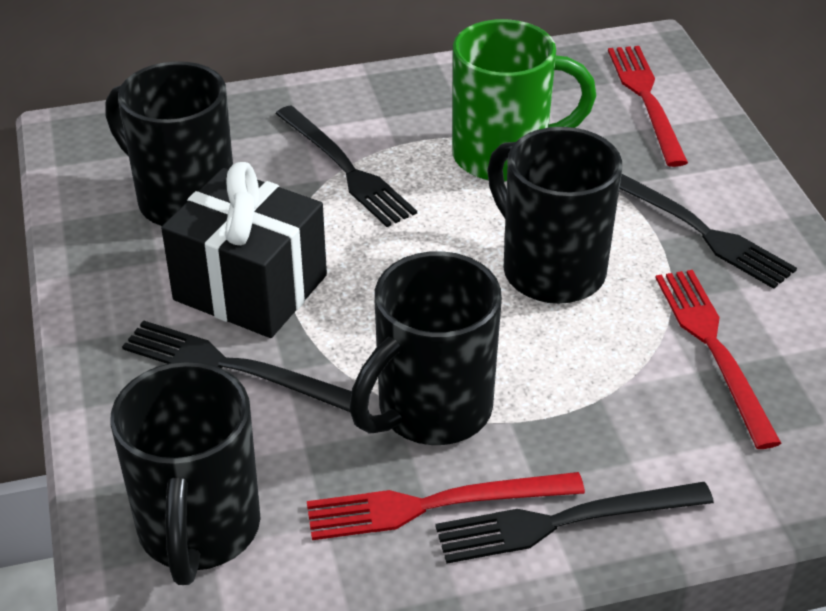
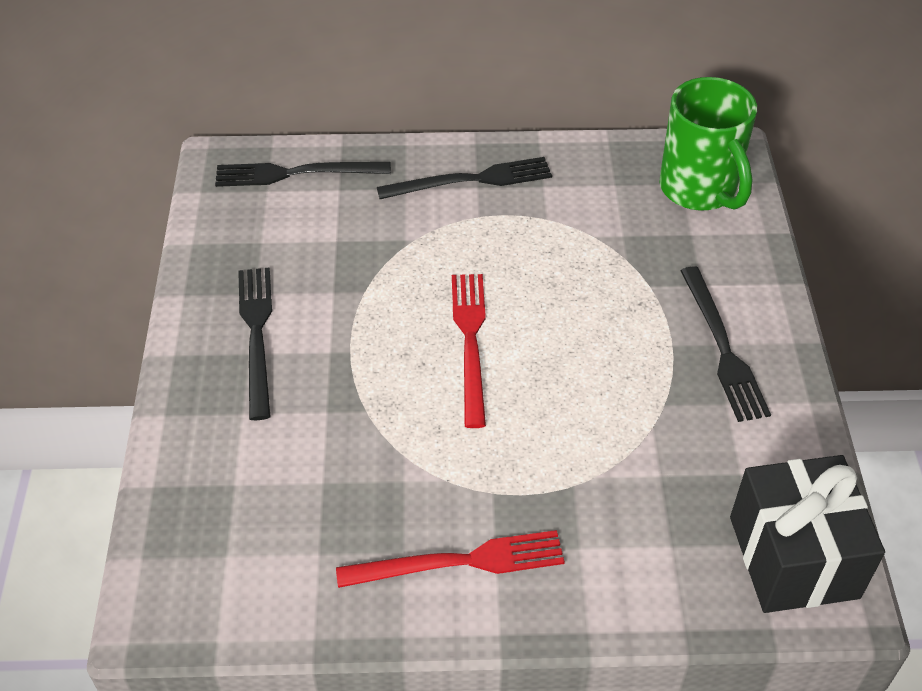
black mug: [106,61,233,226] [111,361,261,585] [349,251,502,445] [487,127,622,304] = 4 -> none = 0
red fork: [307,472,585,540] [608,46,688,167] [656,270,781,449] = 3 -> [336,530,565,588] [452,274,486,428] = 2

